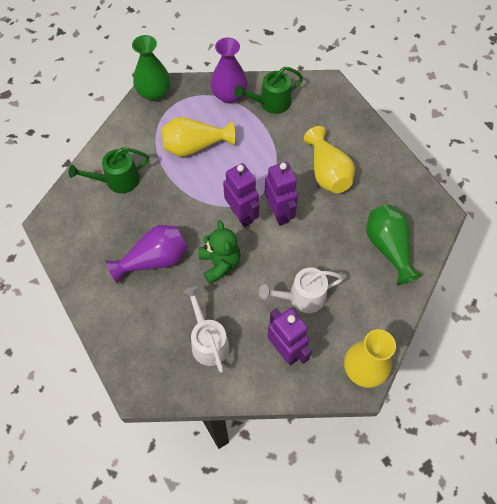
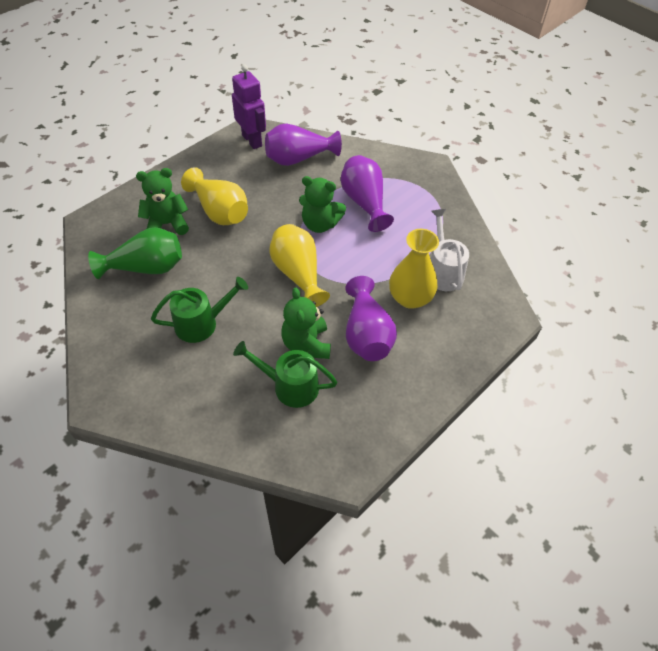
green teddy bear: [199,221,241,284] = 1 -> [136,168,189,235] [281,288,331,359] [299,176,346,233] = 3
green vase: [132,35,171,101] [366,205,422,285] = 2 -> [88,227,182,279] = 1
purple robot: [223,163,259,227] [265,162,298,226] [267,308,312,365] = 3 -> [232,64,266,149] = 1
purple vase: [105,225,187,284] [210,37,248,103] = 2 -> [265,123,342,166] [340,155,394,232] [345,276,397,361] = 3
white watering can: [183,286,230,373] [259,267,344,313] = 2 -> [431,209,469,291] = 1

